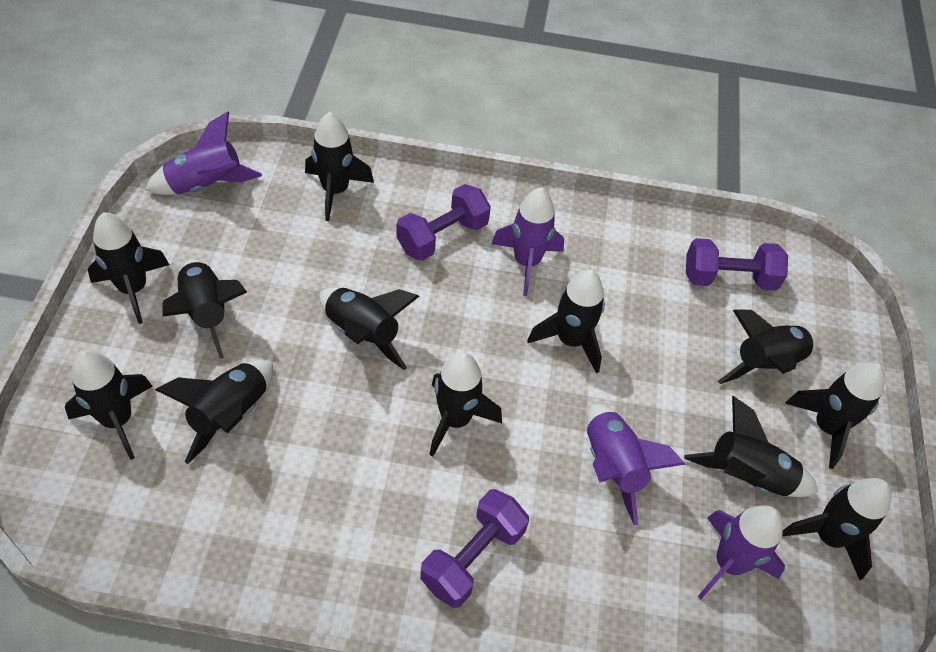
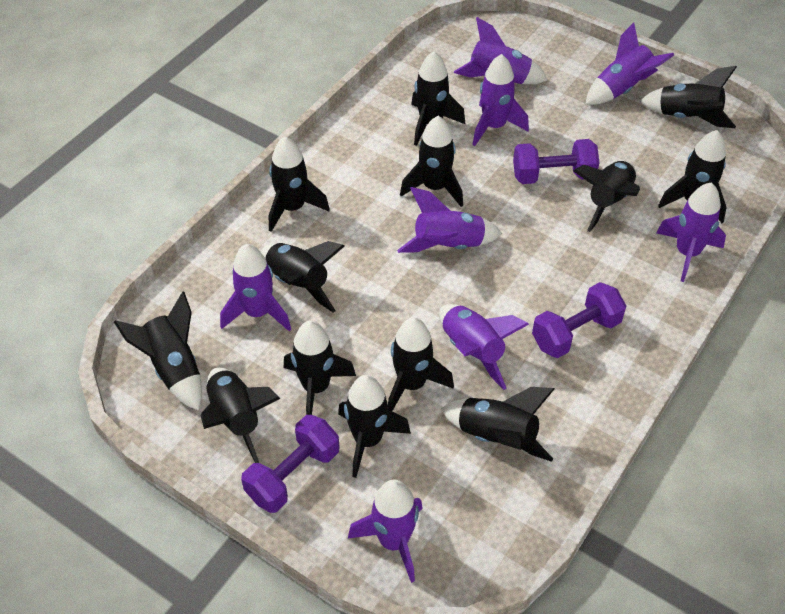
black rocket: [65,350,153,460] [87,212,169,324] [155,360,273,464] [162,259,247,359] [305,112,374,221] [319,288,420,370] [429,352,502,457] [527,270,605,373] [684,396,818,497] [718,309,818,384] [782,478,892,580] [785,362,885,469] = 12 -> [114,291,202,411] [201,367,280,463] [261,241,344,313] [269,137,330,232] [284,321,356,415] [338,375,411,478] [388,317,454,411] [400,116,463,207] [411,51,465,146] [441,387,554,462] [573,161,640,232] [640,66,737,128] [658,130,727,224] = 13
purple rocket: [145,111,262,195] [492,188,564,296] [587,404,686,526] [697,506,785,599] = 4 -> [220,244,291,331] [348,479,423,583] [397,187,502,253] [439,304,529,390] [454,17,548,84] [473,54,529,146] [585,22,674,105] [657,182,726,282] = 8

